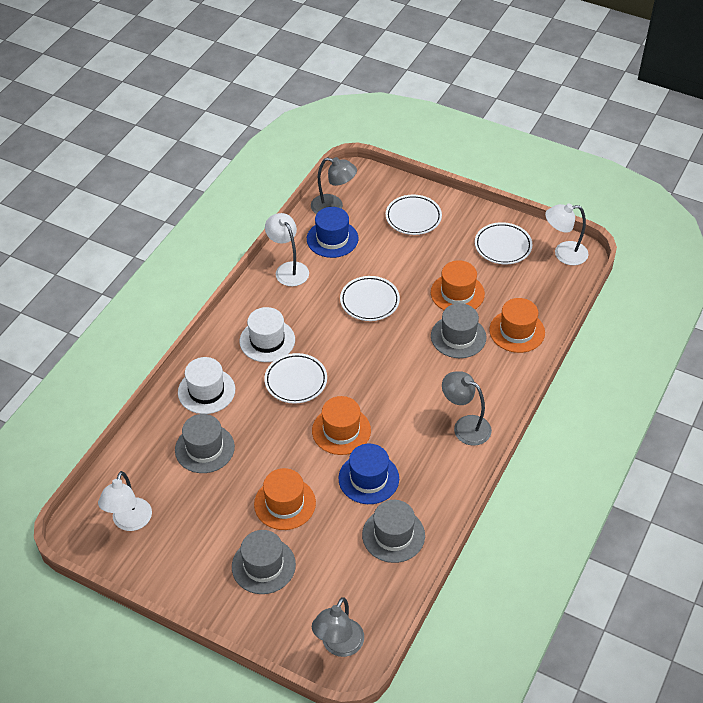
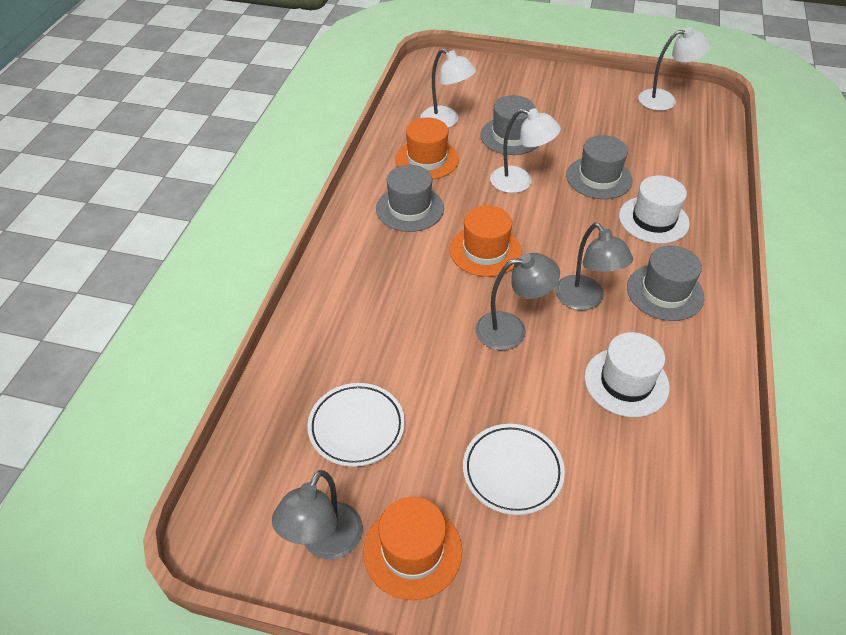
blue hat: [307,207,359,258] [339,444,399,504] = 2 -> none = 0
orange hat: [254,468,316,530] [312,396,371,455] [431,260,485,310] [489,298,545,353] = 4 -> [363,497,462,600] [395,118,459,179] [449,205,522,277] = 3
white plate: [264,353,327,404] [340,276,400,321] [386,195,442,235] [475,222,532,264] = 4 -> [308,383,405,467] [463,424,565,515] = 2

